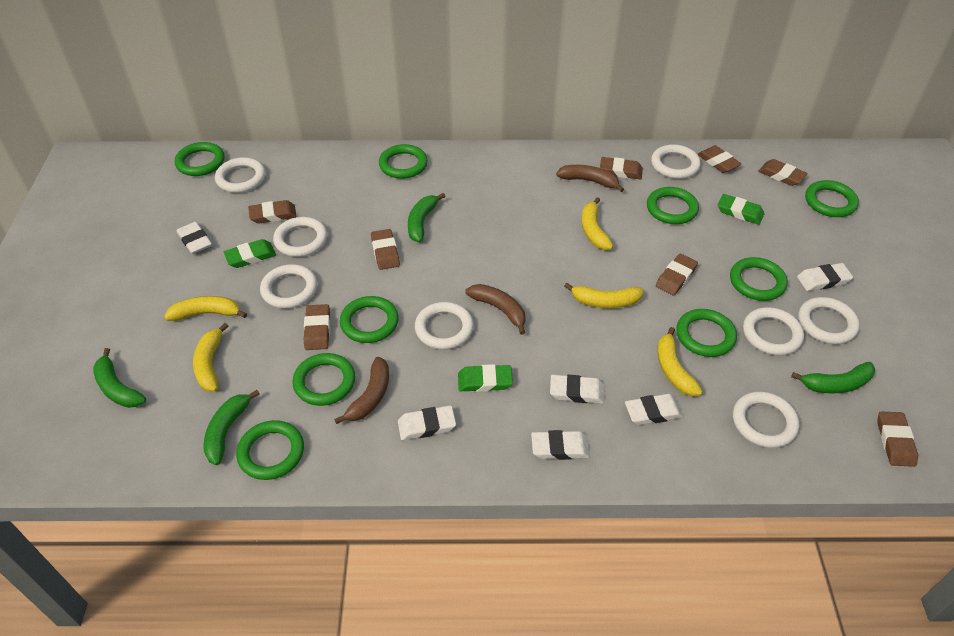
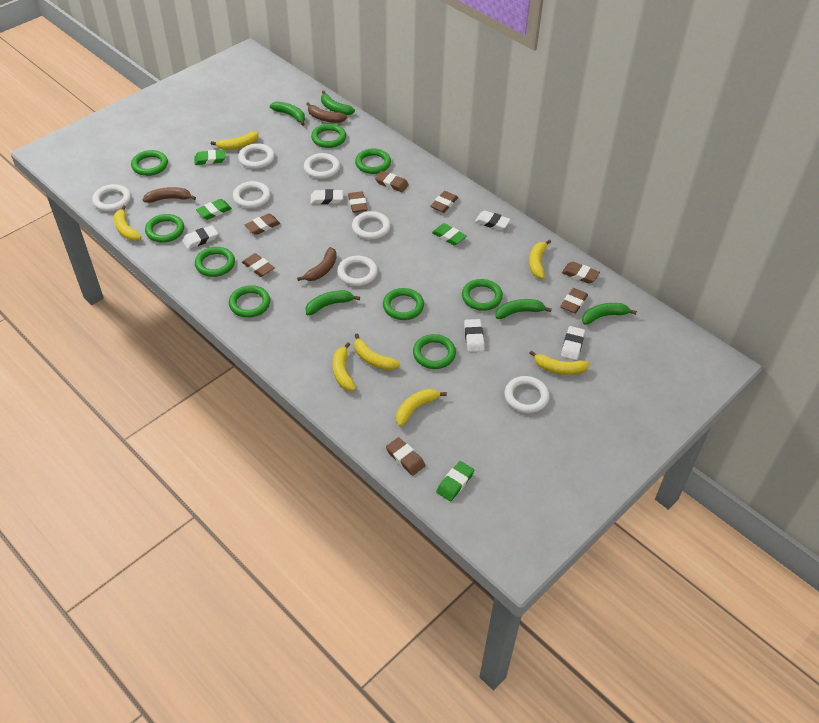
green banana: [93,348,146,408] [204,390,260,465] [408,193,446,242] [791,362,876,394] = 4 -> [270,101,305,126] [305,290,360,315] [321,91,355,115] [496,299,552,319] [582,303,637,324] = 5
green eraser: [224,239,276,268] [458,364,513,392] [718,194,765,225] = 3 -> [195,150,225,165] [196,199,232,220] [432,223,466,245] [436,461,474,501] = 4
white eraser: [176,222,212,254] [398,405,456,440] [531,430,590,460] [550,375,604,404] [625,394,683,425] [797,263,853,291] = 6 -> [182,225,218,249] [311,189,343,204] [464,319,485,352] [475,211,510,230] [561,326,585,360] = 5
white ring: [215,157,265,193] [260,264,317,309] [273,217,327,257] [415,302,474,350] [651,144,701,179] [733,391,799,448] [743,307,804,355] [798,297,860,344] = 8 -> [92,184,131,212] [233,181,270,208] [238,143,274,169] [304,153,340,179] [337,256,378,286] [352,211,390,240] [504,376,549,413] = 7
yellow banana: [164,296,247,321] [193,323,228,391] [564,283,644,308] [581,197,613,250] [657,327,703,396] = 5 -> [114,205,141,241] [211,131,259,150] [333,342,356,391] [354,334,400,370] [396,389,447,426] [529,239,551,279] [530,351,590,375] = 7

